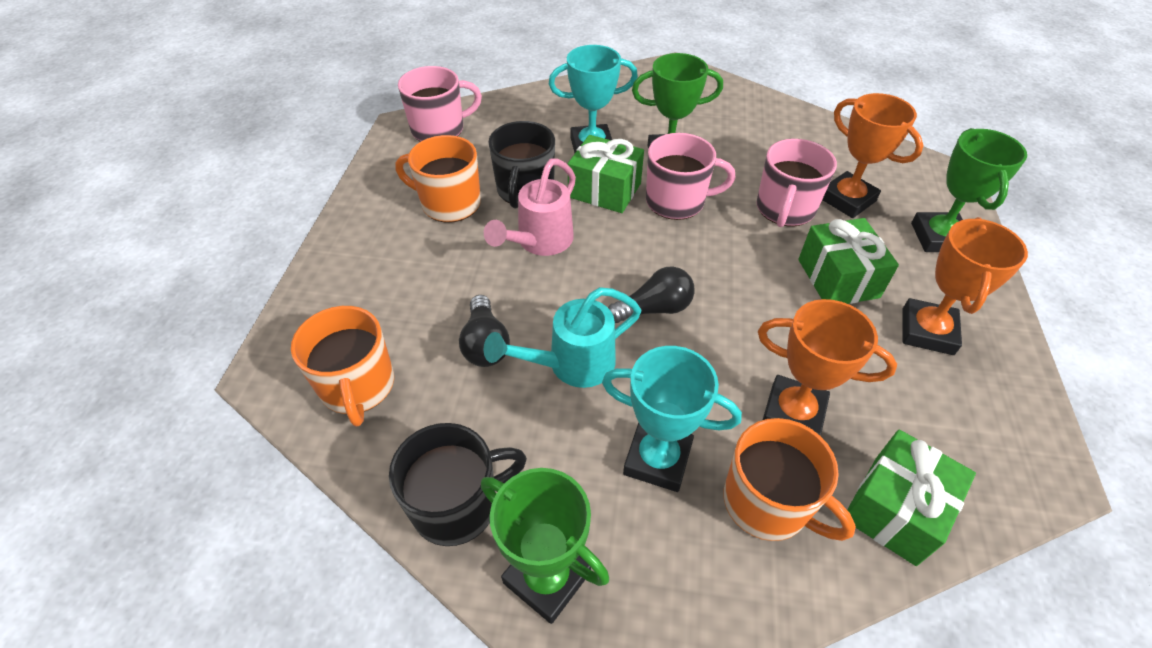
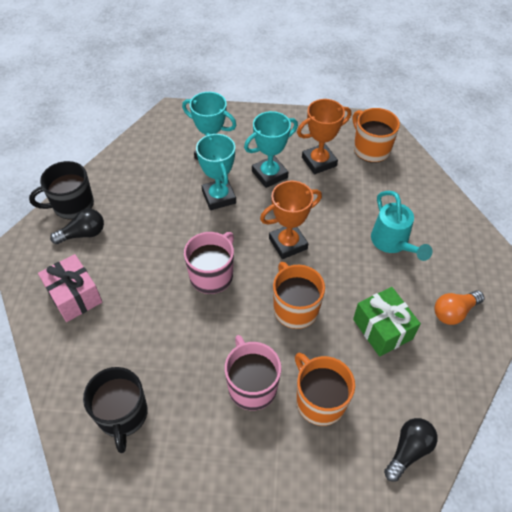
green gift: [568,135,644,213] [798,218,899,304] [847,429,976,566] = 3 -> [353,287,421,357] = 1
green trophy: [481,468,609,624] [632,53,723,148] [911,128,1027,252] = 3 -> none = 0
orange light bulb: none = 0 -> [434,290,484,325] = 1
orange trophy: [758,299,897,436] [822,93,923,218] [903,217,1028,355] = 3 -> [260,180,322,259] [297,99,351,174] = 2
pink gift: none = 0 -> [38,254,102,322] = 1
pink mug: [398,66,482,142] [646,133,736,220] [757,139,837,227] = 3 -> [184,232,234,294] [224,335,281,411] = 2
pink watering can: [484,158,576,256] = 1 -> none = 0
turquoise trophy: [549,45,638,153] [602,346,742,492] = 2 -> [182,92,237,160] [196,133,236,210] [244,111,298,188] = 3

